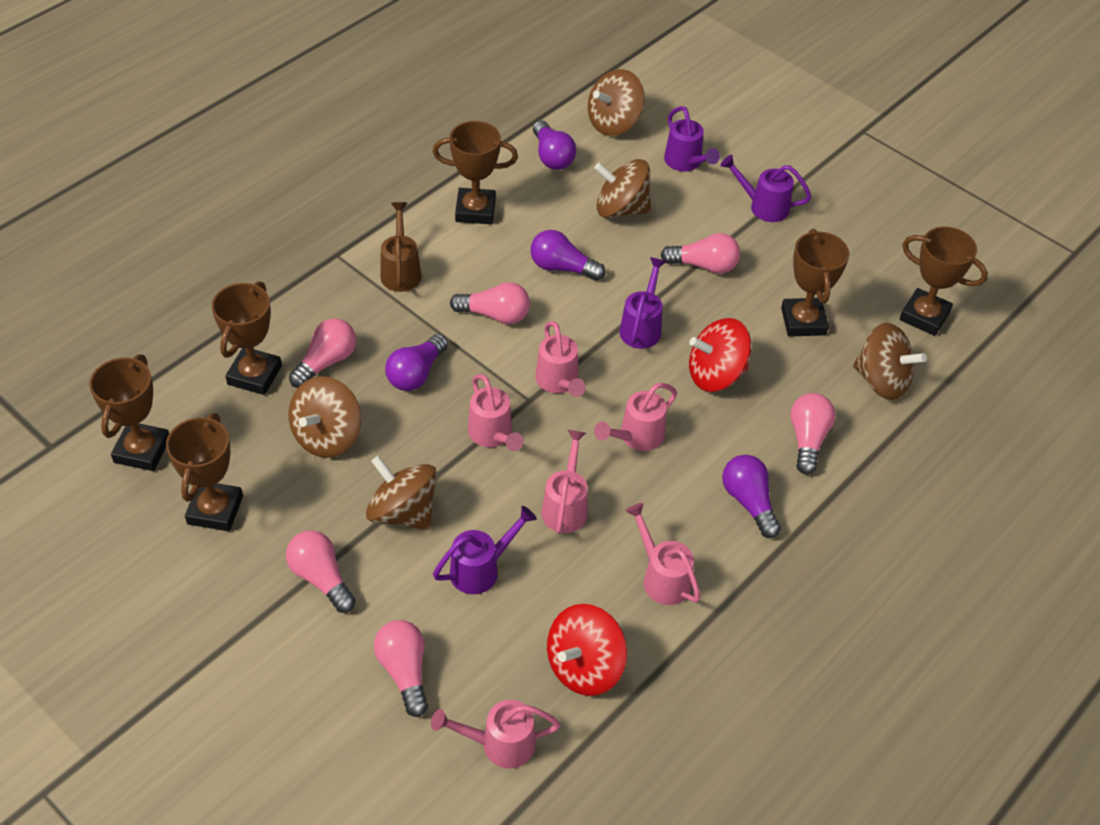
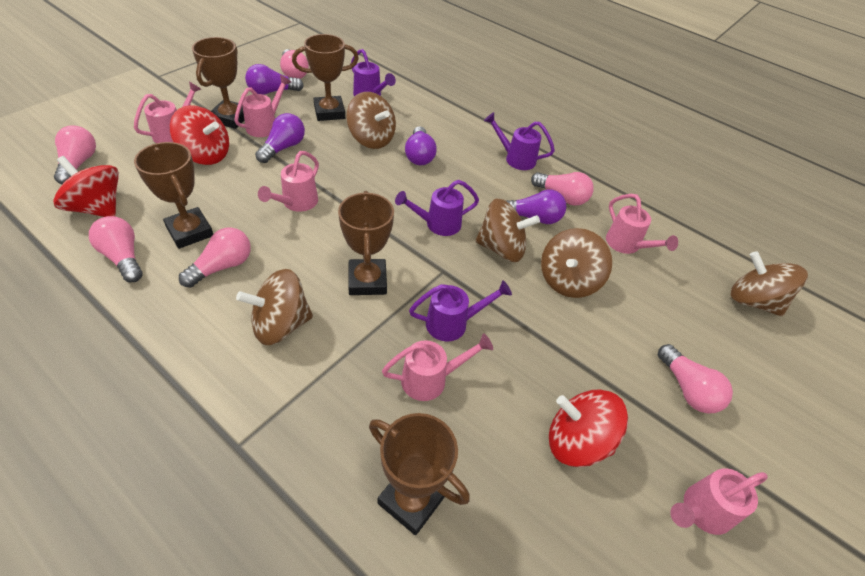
brown trophy: [89,354,169,471] [166,413,243,531] [212,281,282,395] [433,121,518,224] [781,229,849,337] [899,227,988,336] = 6 -> [134,142,213,249] [192,37,244,129] [292,34,359,121] [338,191,394,295] [369,413,470,535] = 5
brown watering can: [381,202,421,292] = 1 -> none = 0
red spinning top: [547,604,627,696] [689,318,751,392] = 2 -> [53,156,119,217] [170,105,229,165] [549,389,628,467] = 3

